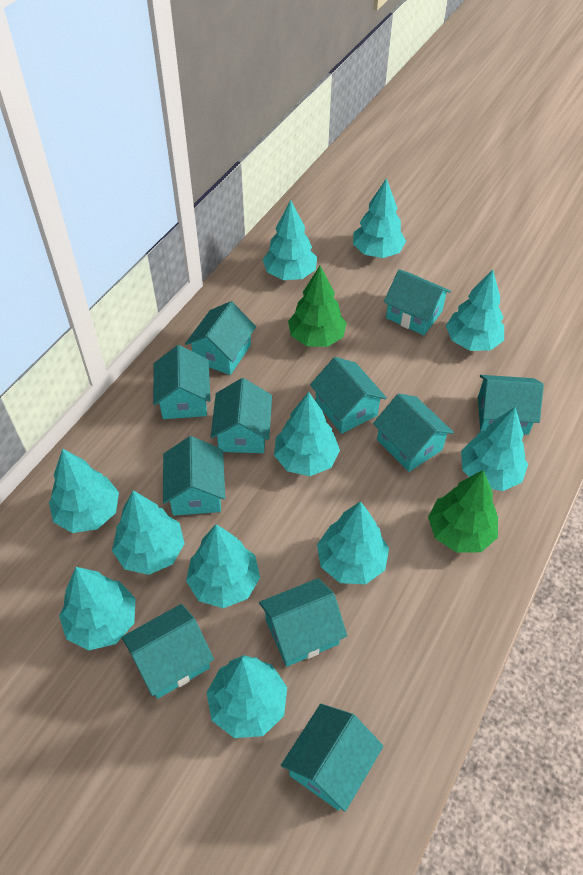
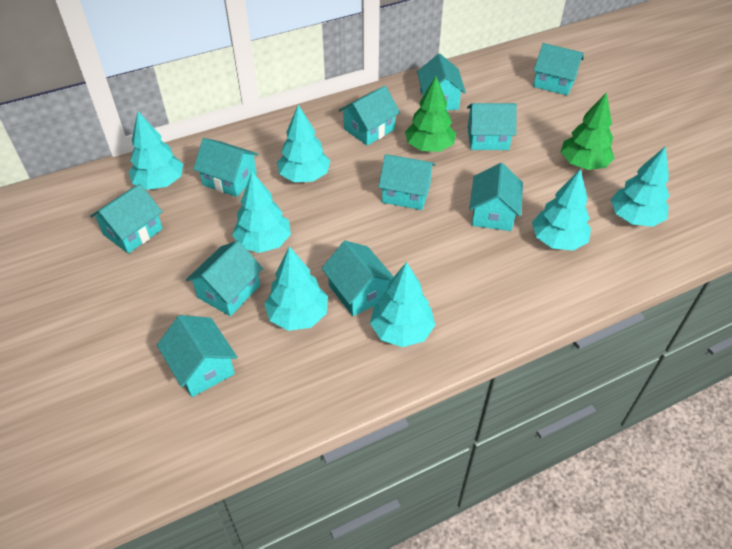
turquoise tree: [49,449,119,533] [59,567,135,650] [112,490,185,575] [186,524,260,608] [207,655,287,738] [263,200,317,280] [274,392,340,476] [317,501,389,584] [353,178,406,258] [446,269,504,351] [461,407,528,491] = 11 -> [129,112,183,190] [232,171,291,253] [264,246,328,331] [277,105,330,182] [370,262,435,347] [532,169,591,251] [611,146,669,227] = 7

